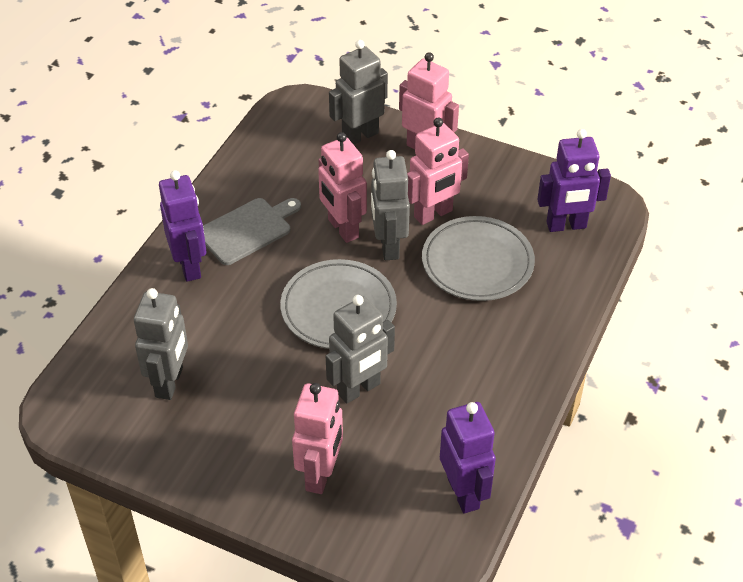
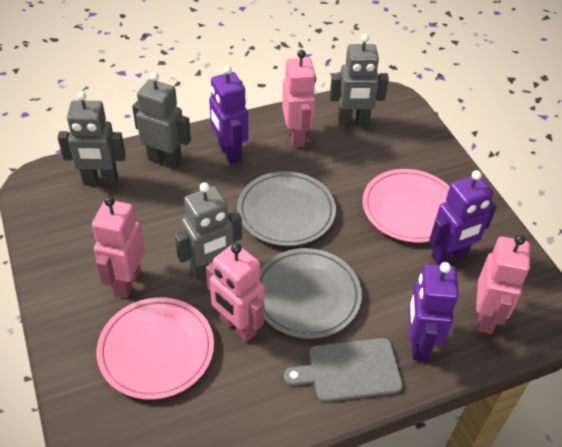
pink plate: none = 0 -> [97,297,214,400] [363,169,450,243] = 2

